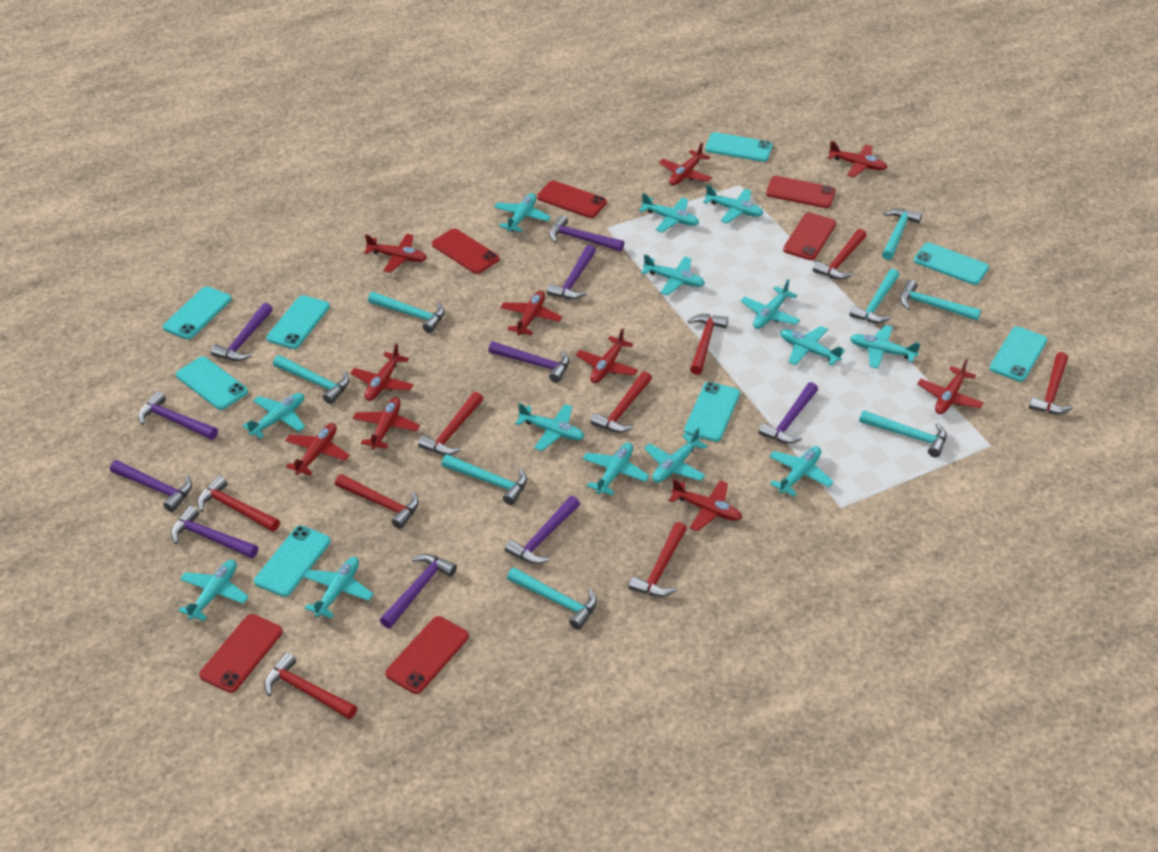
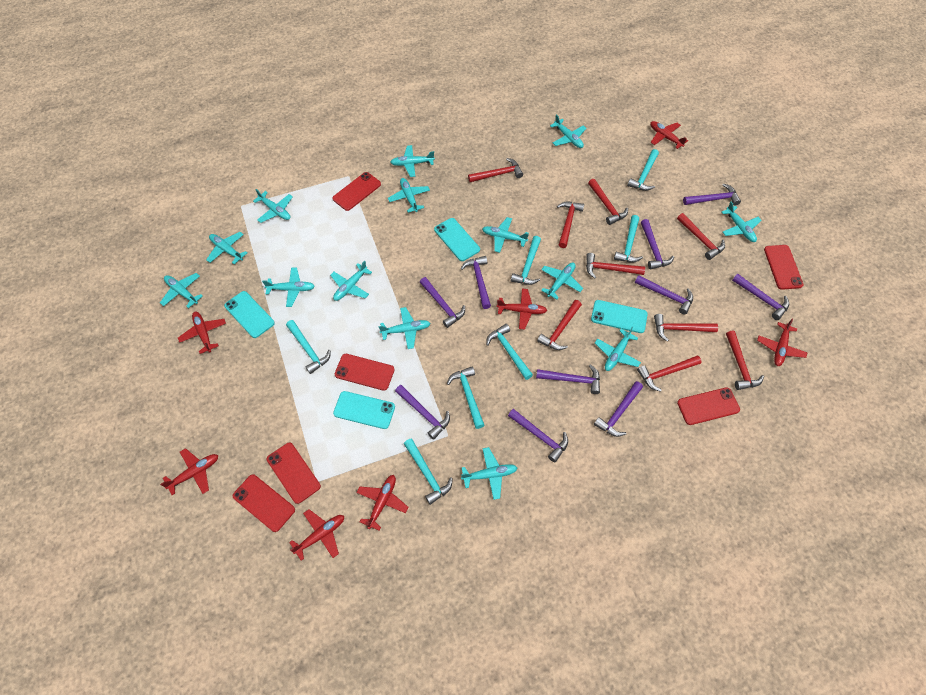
red plane: [285,423,350,475] [350,343,414,401] [353,397,420,450] [364,234,427,273] [500,291,562,336] [576,328,638,383] [659,142,712,185] [669,479,742,531] [828,141,887,177] [917,359,984,414] = 10 -> [160,448,218,495] [178,312,226,354] [289,509,344,561] [356,475,408,531] [497,289,547,330] [650,121,688,149] [757,319,807,366] = 7
turquoise hammer: [273,355,349,404] [368,292,445,333] [442,454,527,505] [507,567,597,630] [850,269,899,323] [859,410,947,457] [882,208,922,260] [900,280,981,321] = 8 -> [286,320,331,374] [404,439,453,505] [447,366,485,429] [486,324,533,380] [511,236,541,285] [614,215,643,263] [627,149,659,191] = 7
turquoise phone: [163,286,232,339] [176,356,248,410] [254,526,331,597] [266,295,330,349] [684,382,740,442] [705,132,773,162] [914,243,989,285] [990,326,1047,382] = 8 -> [224,291,275,338] [333,391,395,429] [434,218,480,261] [591,300,648,333] = 4

